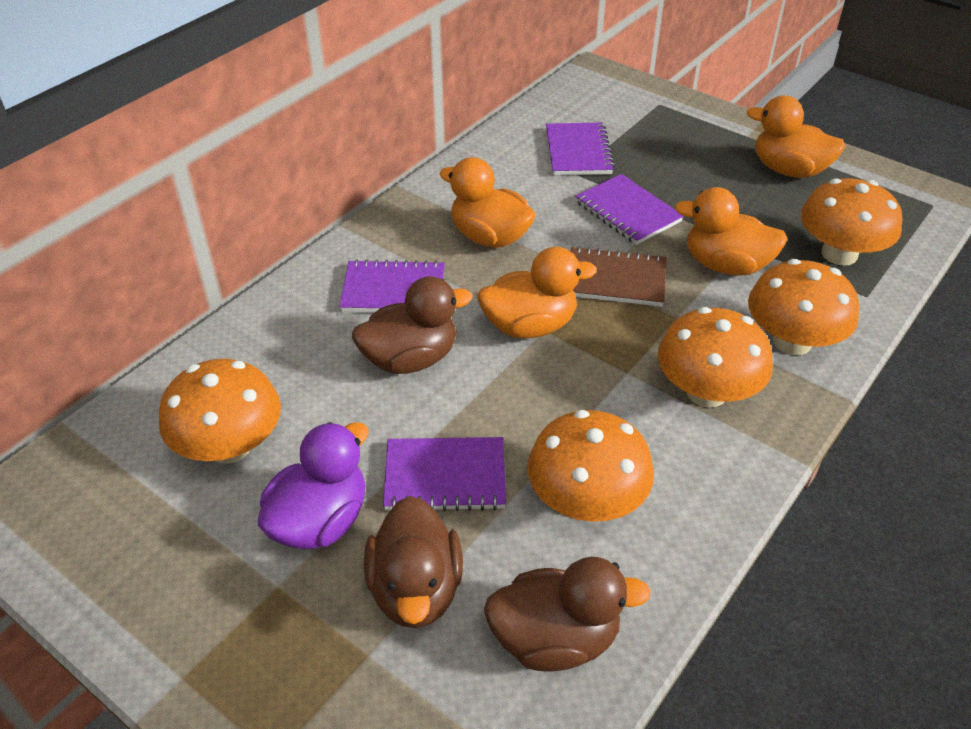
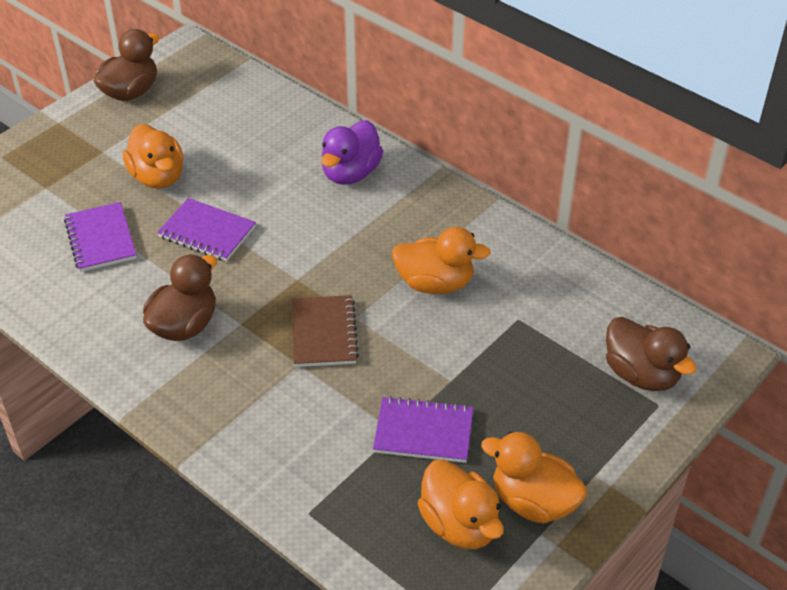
orange mushroom: [159,359,281,464] [527,410,654,522] [658,307,773,408] [748,259,859,355] [801,178,903,266] = 5 -> none = 0
purple notebook: [340,259,445,312] [383,437,506,511] [546,122,615,175] [575,174,684,245] = 4 -> [64,202,137,272] [157,198,256,262] [373,396,473,463] = 3

